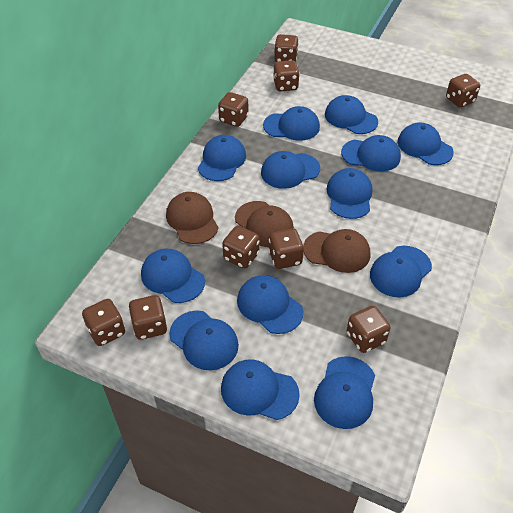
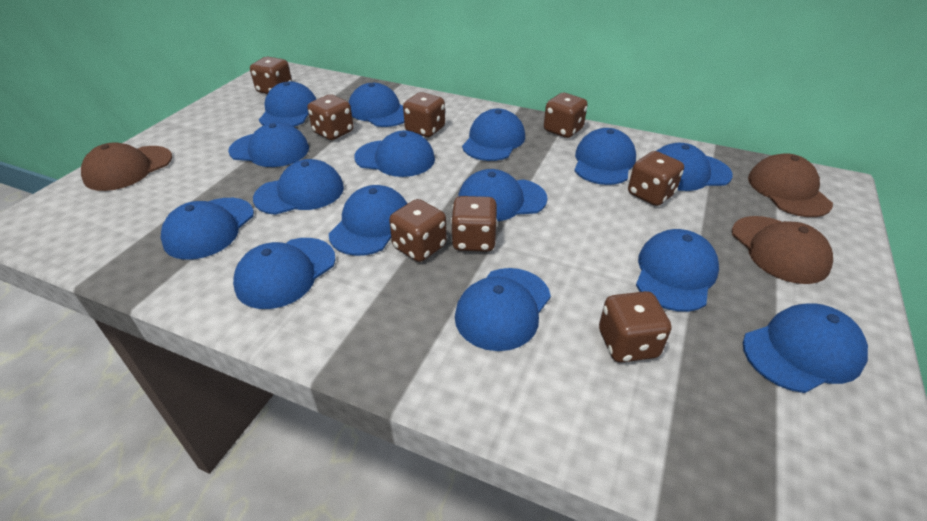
blue cap: [141,249,205,303] [169,310,239,370] [198,135,246,181] [221,359,300,420] [237,275,303,334] [261,151,320,189] [263,106,320,141] [314,356,375,429] [325,95,378,134] [326,168,372,219] [341,135,401,172] [370,246,432,297] [398,122,454,165] = 13 -> [161,198,254,260] [228,122,309,167] [233,238,336,309] [253,159,344,215] [259,82,316,127] [329,185,408,256] [349,83,404,127] [354,130,435,177] [455,268,551,351] [458,169,548,222] [462,109,525,161] [574,128,636,185] [636,229,719,312] [657,143,733,191] [743,303,868,393] = 15
brown dice: [82,299,125,346] [128,295,167,340] [218,92,248,127] [222,226,260,269] [268,228,304,269] [273,60,300,91] [274,34,299,62] [347,306,391,353] [446,74,480,107] = 9 -> [250,57,292,94] [307,94,354,140] [389,199,447,262] [403,92,445,137] [451,196,498,252] [544,93,588,138] [599,291,671,363] [628,151,684,206] = 8

